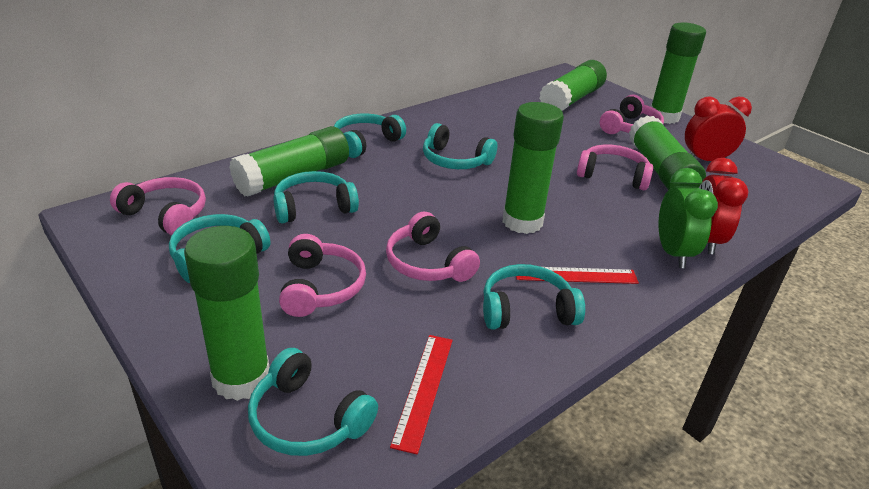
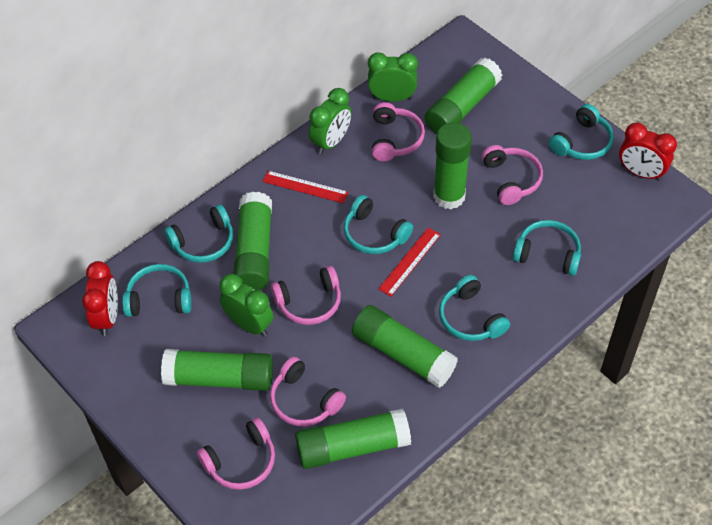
green clock: [659,168,718,268] = 1 -> [219,274,273,337] [309,88,352,154] [368,52,418,102] = 3

